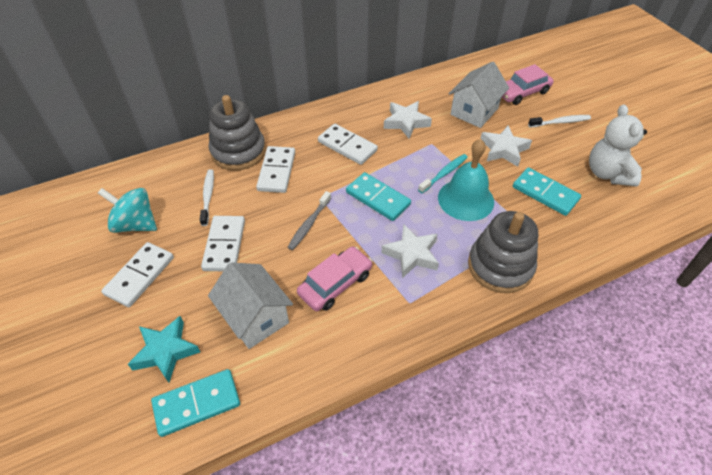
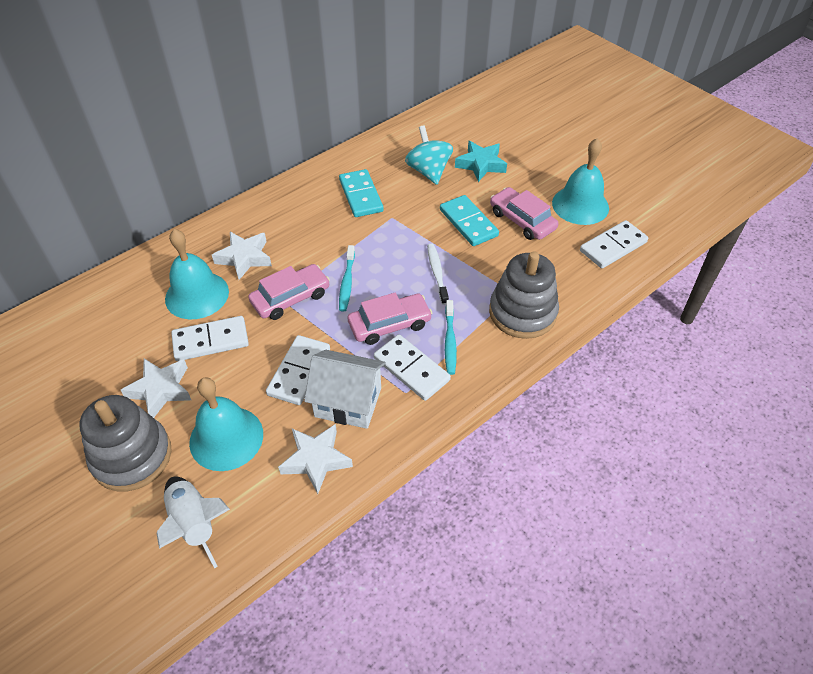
grey toothbrush: [287,191,331,250] = 1 -> none = 0
pink car: [297,246,372,311] [502,64,554,105] = 2 -> [248,264,330,320] [348,292,432,345] [490,187,558,240] = 3
turquoise bell: [438,139,494,221] = 1 -> [165,229,229,319] [189,377,263,471] [552,138,609,225] = 3
turquoise domino: [151,369,240,437] [346,172,411,221] [513,167,581,216] = 3 -> [339,169,384,217] [440,195,499,246] = 2
turquoise toothbrush: [418,154,468,193] = 1 -> [339,245,355,312] [445,300,457,375] = 2
white house: [208,262,293,349] [449,62,509,128] = 2 -> [304,350,386,429] = 1
white rocket: none = 0 -> [157,476,230,568] = 1
white teddy bear: [589,105,647,186] = 1 -> none = 0
white toothbrush: [200,169,214,226] [528,115,591,127] = 2 -> [427,244,449,305] = 1

